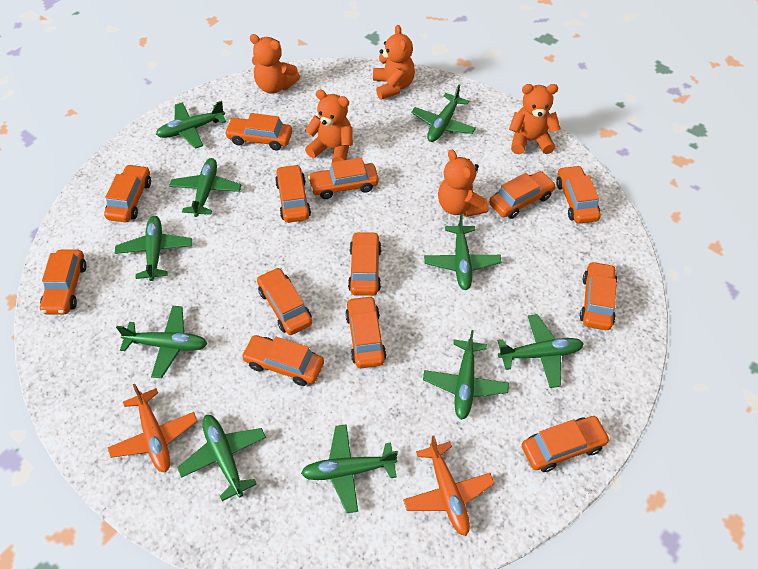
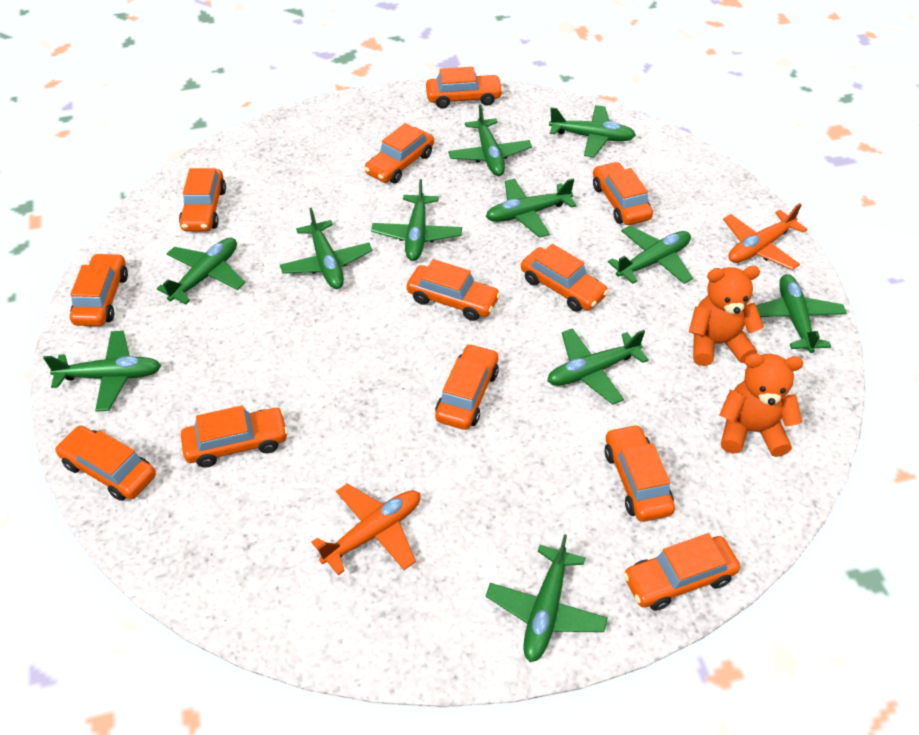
green plane: [115,216,192,281] [116,306,207,378] [156,101,226,149] [169,158,241,217] [177,415,266,501] [301,424,398,513] [411,85,476,142] [423,330,509,420] [424,214,501,290] [498,314,584,388] = 10 -> [43,331,161,412] [157,238,245,304] [280,208,372,289] [371,179,462,261] [448,104,532,176] [486,178,576,238] [486,534,608,662] [547,328,649,405] [549,105,636,157] [608,226,693,284] [756,274,847,353] = 11
orange car: [40,250,87,314] [104,164,151,222] [224,113,292,150] [241,335,324,386] [257,267,312,335] [275,164,311,223] [308,158,379,199] [345,296,386,368] [348,231,381,296] [489,171,556,219] [522,416,610,472] [556,165,601,224] [580,261,617,330] = 13 -> [55,426,156,501] [70,253,128,326] [179,168,226,231] [181,405,288,468] [364,123,434,183] [406,259,501,321] [426,67,503,108] [435,343,499,430] [521,244,609,312] [593,162,653,225] [605,424,675,522] [623,533,740,611] = 12
orange teddy bear: [250,34,300,94] [305,90,353,162] [373,25,415,100] [438,149,488,217] [509,84,561,154] = 5 -> [689,266,764,366] [719,353,803,457] = 2

